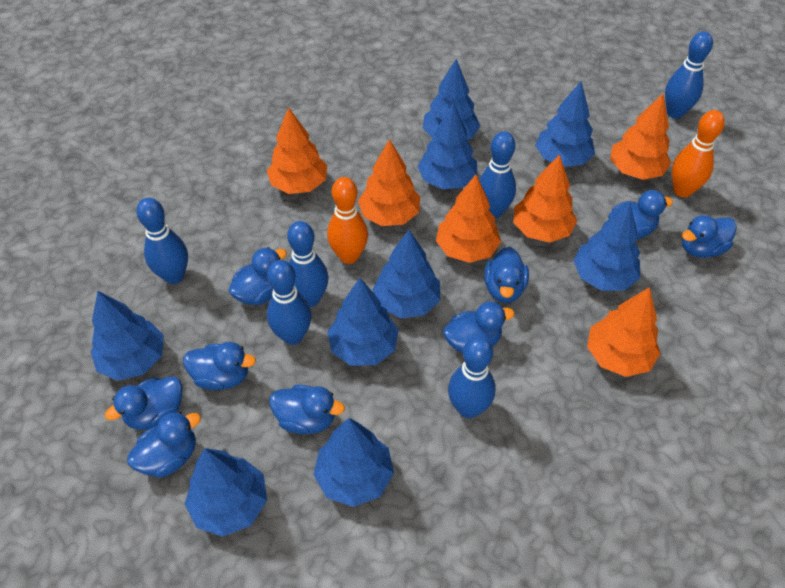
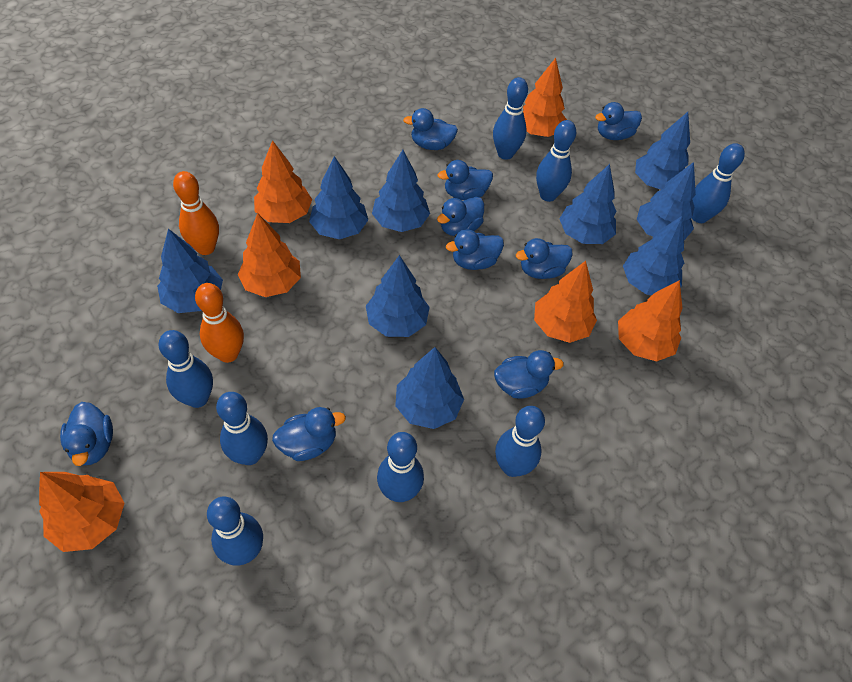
blue bowling pin: [136,198,188,284] [267,260,311,345] [287,221,329,307] [448,336,495,418] [479,132,516,219] [665,31,713,119] = 6 -> [158,330,213,408] [207,497,263,566] [216,392,268,465] [377,432,424,502] [493,77,528,160] [495,406,545,477] [536,120,576,202] [692,143,745,223] = 8

